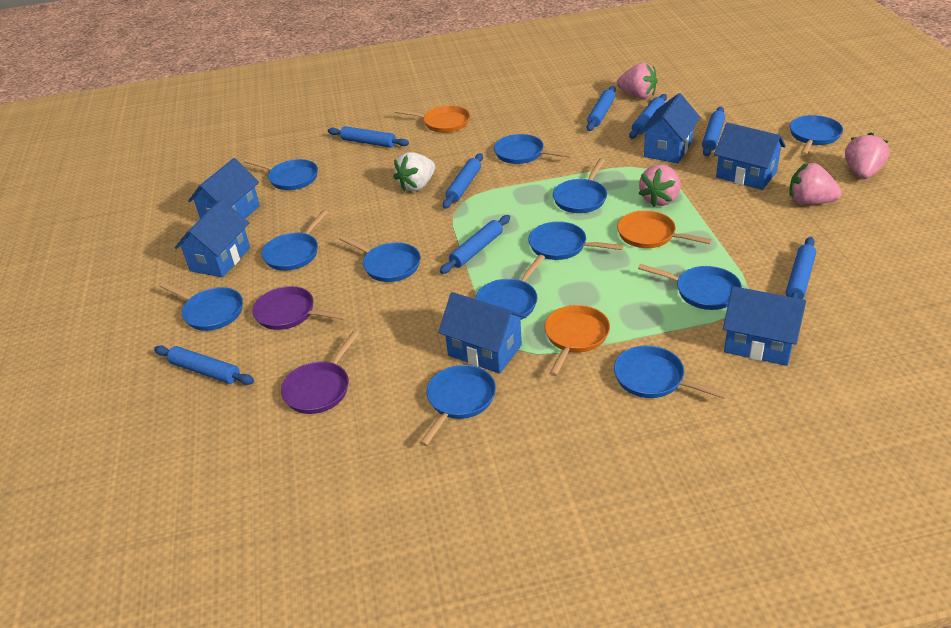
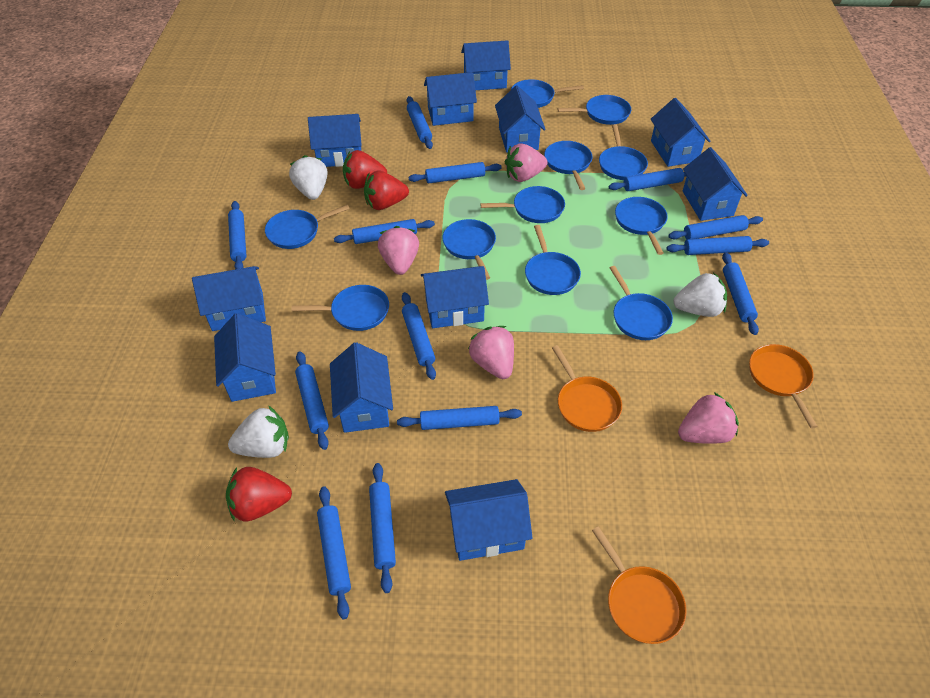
blue house: [175,199,250,278] [188,158,260,219] [438,292,527,374] [640,93,700,163] [714,122,786,190] [723,286,806,366] = 6 -> [192,266,266,331] [214,313,276,402] [308,114,362,167] [330,342,393,433] [421,266,489,328] [424,72,477,126] [445,479,533,561] [461,40,511,90] [495,86,546,153] [651,98,710,167] [683,147,748,221] = 11
blue pan: [159,282,243,331] [244,159,318,190] [262,210,328,271] [339,235,421,282] [420,365,496,446] [475,255,545,320] [494,134,572,164] [528,221,623,260] [553,158,607,213] [614,345,728,399] [638,264,742,310] [790,115,843,155] = 12 -> [265,205,350,249] [292,285,389,331] [443,219,496,280] [480,186,565,223] [511,79,584,108] [525,225,581,295] [544,141,592,190] [557,95,631,125] [599,124,648,180] [610,266,673,340] [615,197,668,255] = 11
blue rolling pin: [154,346,254,385] [328,126,409,148] [440,215,510,274] [443,153,483,209] [587,86,616,131] [629,94,667,139] [702,107,725,156] [786,237,816,299] = 8 -> [228,201,246,269] [295,351,329,450] [317,486,351,619] [334,219,435,244] [369,463,396,593] [397,406,522,430] [402,292,436,380] [407,96,433,149] [408,162,502,183] [609,168,687,191] [667,236,769,255] [668,215,763,239] [722,252,759,335] = 13
purple pan: [252,286,346,330] [281,331,359,414] = 2 -> none = 0
red strawberry: none = 0 -> [226,467,292,521] [343,150,387,189] [364,170,409,210] = 3
white strawberry: [393,152,435,191] = 1 -> [228,405,289,458] [289,155,328,200] [674,273,727,317] = 3

